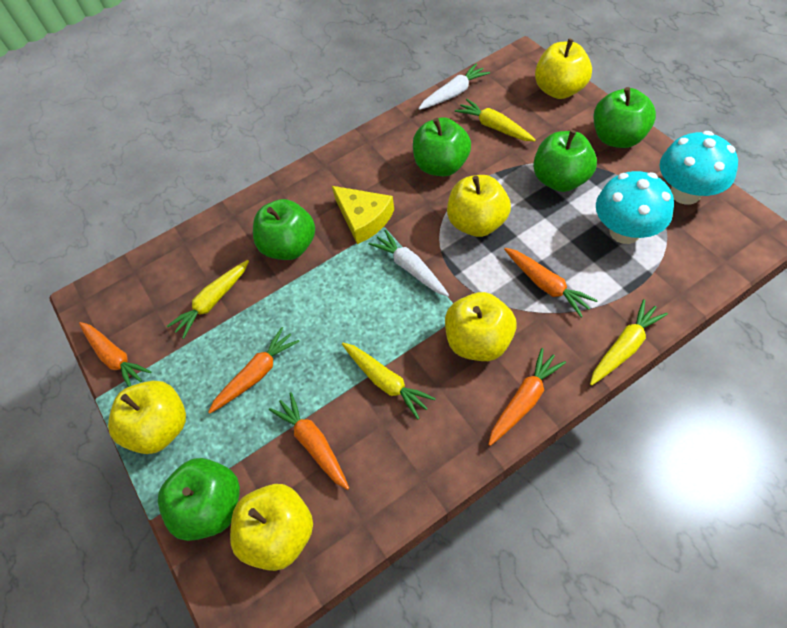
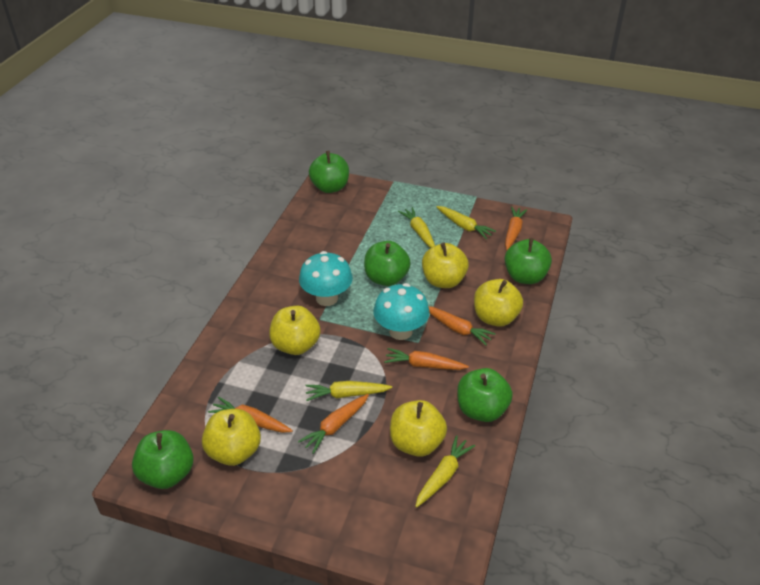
white carrot: [369,230,449,296] [418,63,490,110] = 2 -> none = 0
yellow cheese: [332,186,394,244] = 1 -> none = 0

